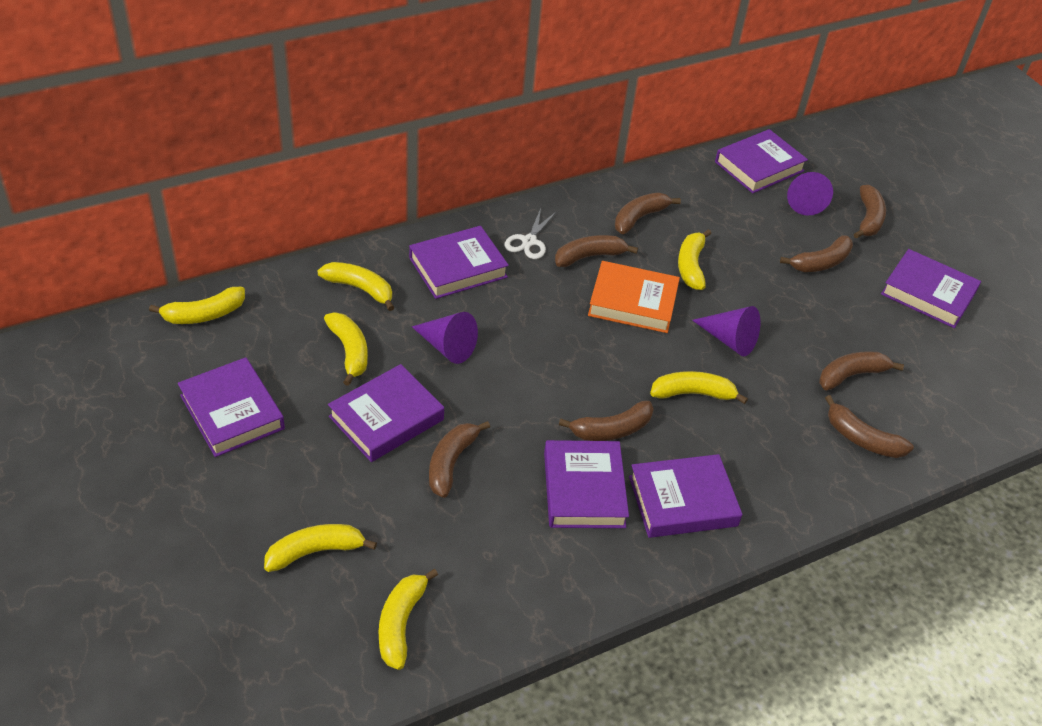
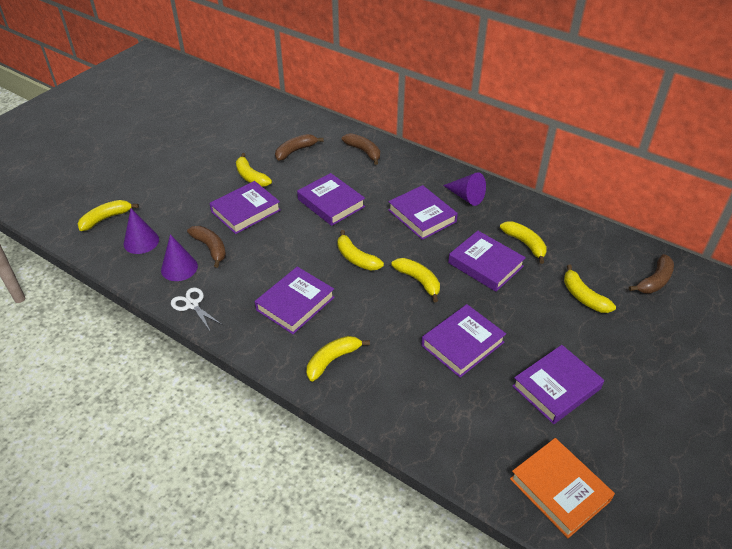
brown banana: [429,421,490,498] [555,235,638,267] [559,401,654,441] [615,193,681,234] [780,235,853,272] [819,351,904,390] [825,395,914,458] [854,185,886,239] = 8 -> [187,226,226,268] [275,134,324,161] [342,133,380,165] [629,254,674,294] = 4

